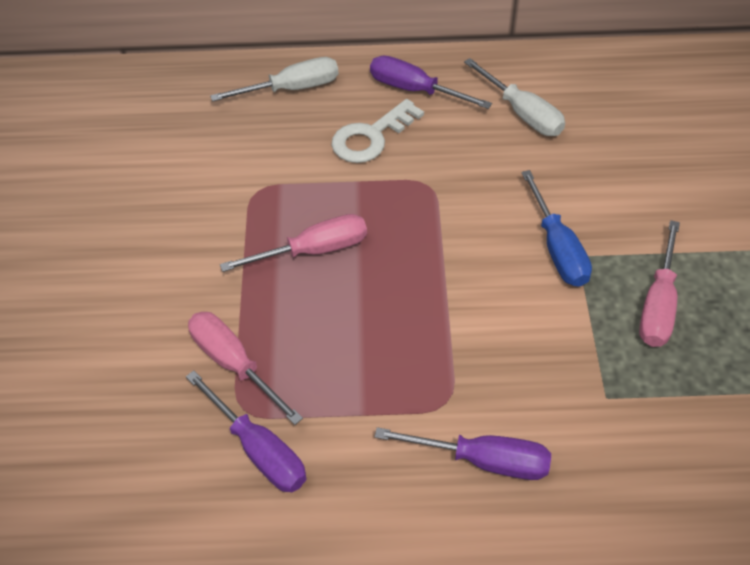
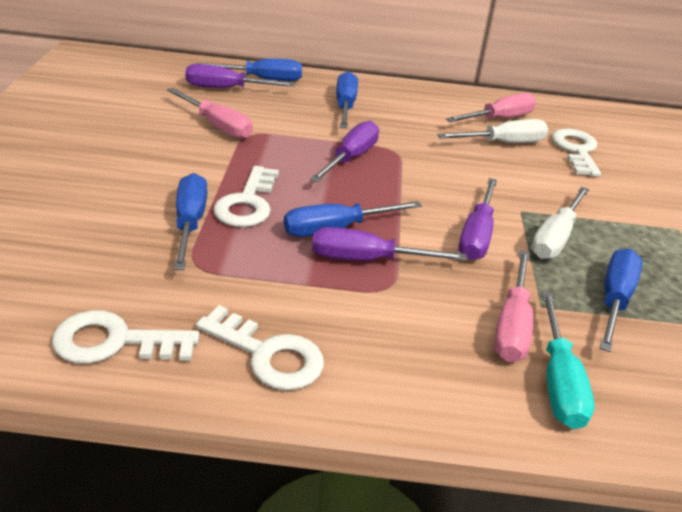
blue screwdriver: [521,170,592,287] = 1 -> [174,173,207,270] [196,59,302,81] [284,201,422,237] [336,71,358,128] [600,249,643,352] = 5
purple screwdriver: [186,370,306,492] [370,55,492,109] [375,427,551,480] = 3 -> [185,64,296,88] [310,121,379,182] [312,227,467,261] [459,178,497,260] = 4
turquoise screwdriver: none = 0 -> [542,291,595,429] = 1
white key: [331,99,424,163] = 1 -> [52,310,200,364] [196,305,324,390] [213,166,279,227] [552,129,601,177] = 4

